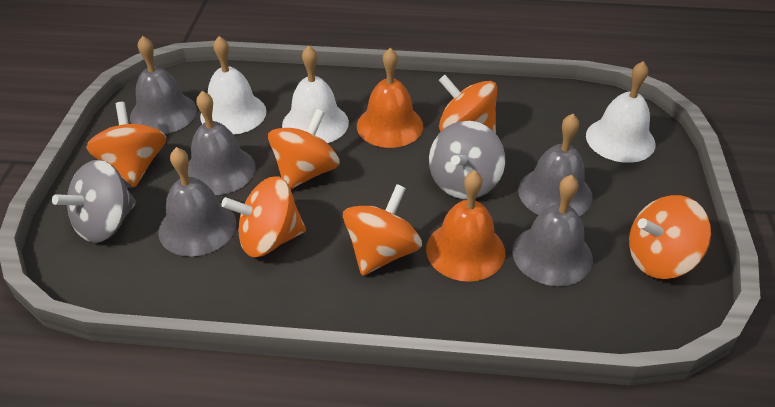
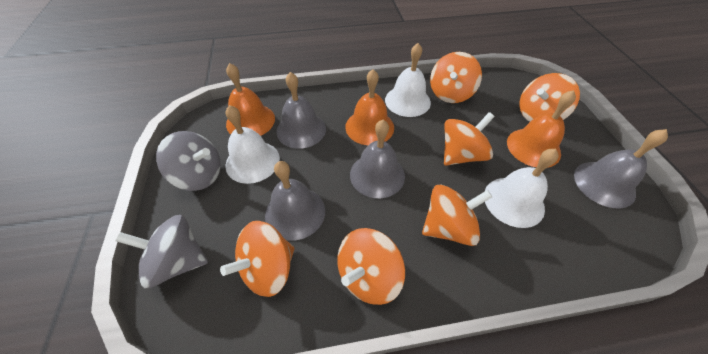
grey bell: [130,36,197,134] [158,147,236,256] [188,91,256,195] [512,175,593,286] [518,114,592,216] = 5 -> [265,161,325,241] [276,72,326,149] [350,120,405,198] [574,129,668,209] = 4
orange bell: [357,48,423,148] [426,170,505,282] = 2 -> [226,63,275,136] [345,69,394,145] [507,90,576,168] = 3

